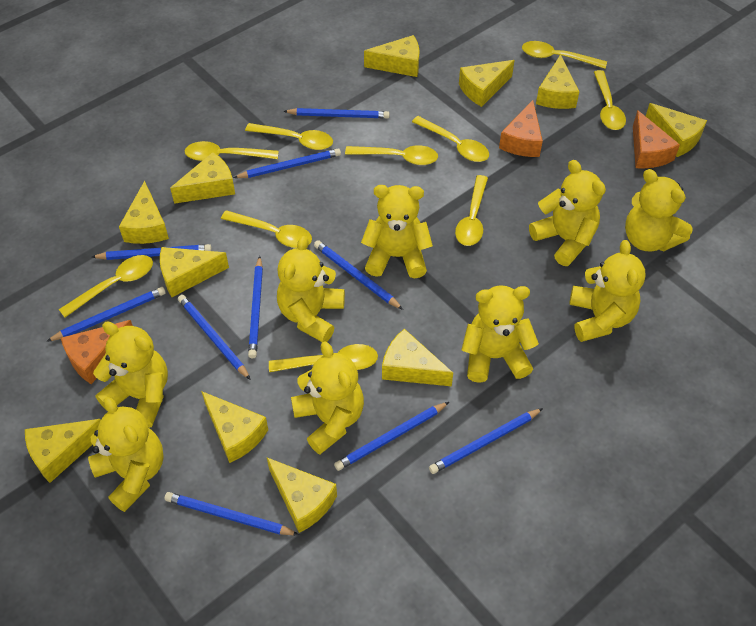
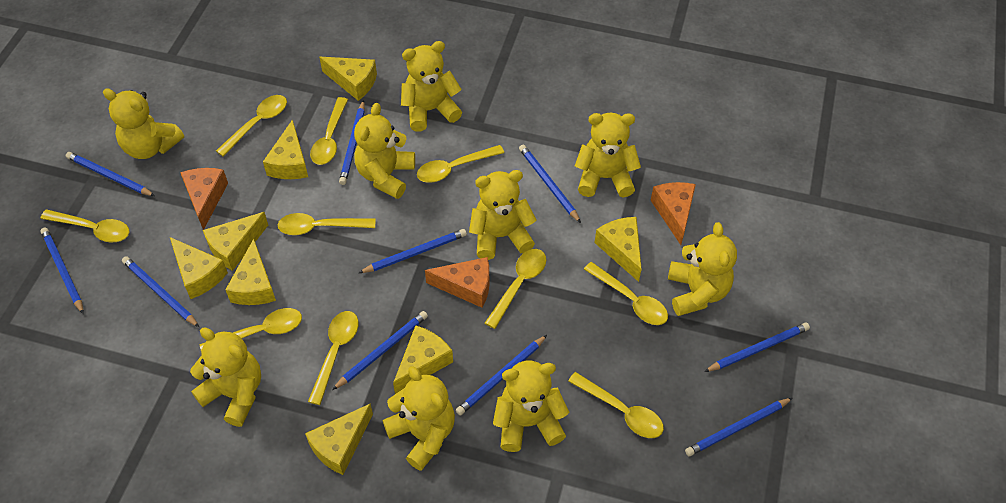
yellow cheese: [25,419,101,483] [119,181,169,244] [160,247,229,297] [170,152,235,204] [201,391,268,463] [267,458,337,533] [364,35,419,77] [382,329,453,386] [459,60,515,107] [536,54,579,109] [646,103,707,157] = 11 -> [170,237,228,299] [203,212,268,271] [225,239,276,305] [263,119,308,179] [305,403,373,475] [319,57,377,101] [393,325,453,394] [594,217,642,282] = 8

